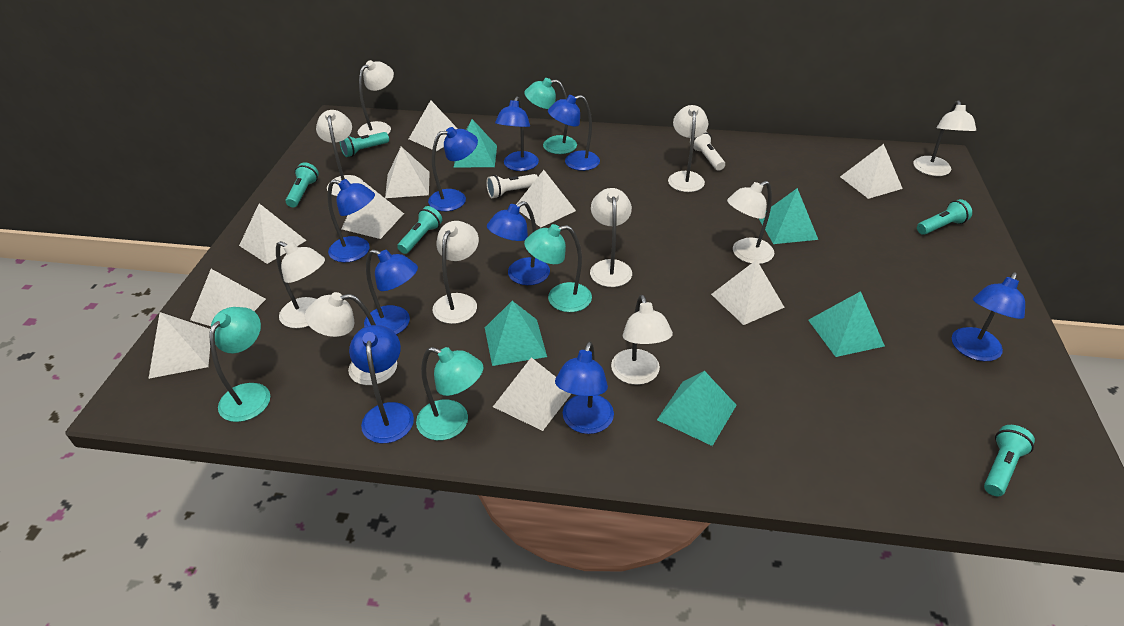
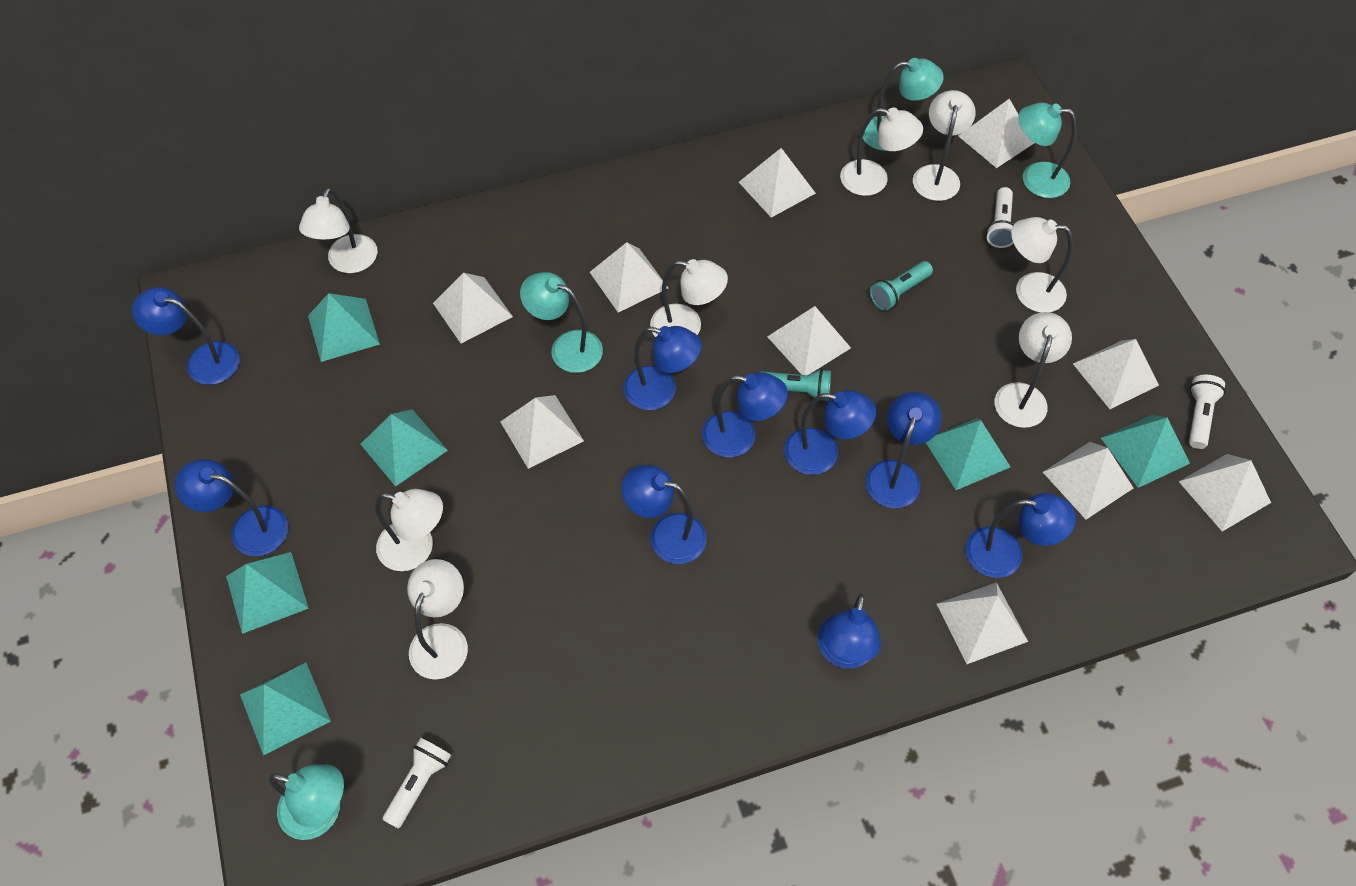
turquoise flashlight: [286,163,319,207] [340,132,389,157] [397,206,442,254] [917,199,972,235] [984,425,1035,496] = 5 -> [761,369,831,402] [870,261,933,311] = 2
turquoise pyramid: [453,119,497,168] [485,301,547,366] [657,371,737,446] [758,188,818,244] [808,291,885,357] = 5 -> [226,552,308,634] [240,662,331,755] [308,293,380,362] [361,409,448,487] [926,418,1010,490] [1101,415,1190,488] = 6
white flashlight: [486,174,538,198] [690,132,725,171] = 2 -> [383,738,451,829] [986,187,1014,248] [1189,375,1225,449] = 3
white lamp: [276,241,325,328] [305,292,397,385] [316,110,364,196] [358,60,394,137] [433,221,479,324] [590,188,632,287] [611,295,673,385] [668,105,708,192] [727,181,774,264] [913,100,976,176] = 10 -> [299,188,377,273] [375,489,443,571] [407,559,468,680] [650,259,728,337] [840,108,923,196] [913,90,976,201] [994,312,1072,428] [1011,217,1073,313] = 8

